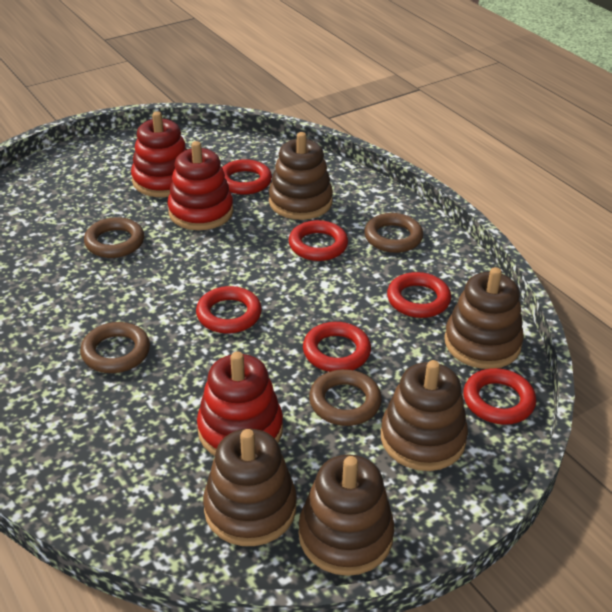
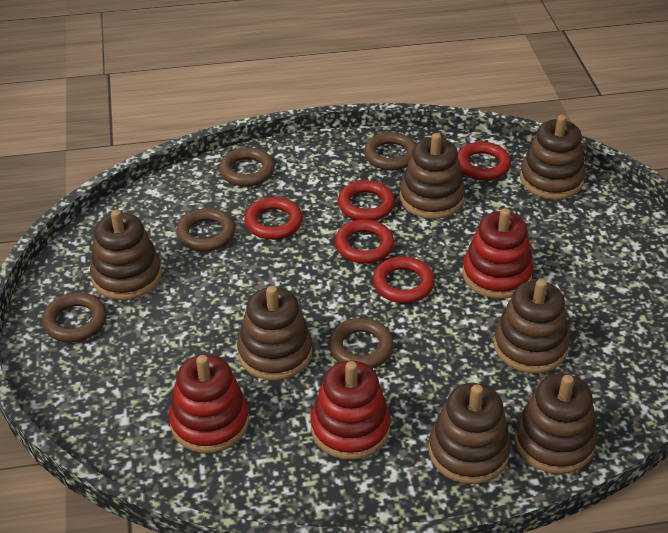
brown ring: [80,322,150,373] [84,217,144,258] [309,369,382,426] [364,213,423,253] = 4 -> [42,293,107,342] [176,208,235,252] [219,147,275,187] [328,318,394,369] [364,132,416,170] = 5
brown stacking toy: [203,429,297,546] [269,132,333,220] [299,454,394,576] [381,360,468,471] [444,267,524,369] = 5 -> [90,210,162,300] [237,286,312,380] [400,133,465,219] [429,383,511,484] [494,279,570,373] [514,374,597,474] [520,115,586,200] = 7
red ring: [196,286,262,334] [222,159,272,195] [289,220,348,261] [303,322,371,372] [387,272,451,318] [463,368,536,425] = 6 -> [245,197,303,240] [335,219,394,264] [338,180,395,221] [373,256,435,303] [458,142,511,181] = 5

